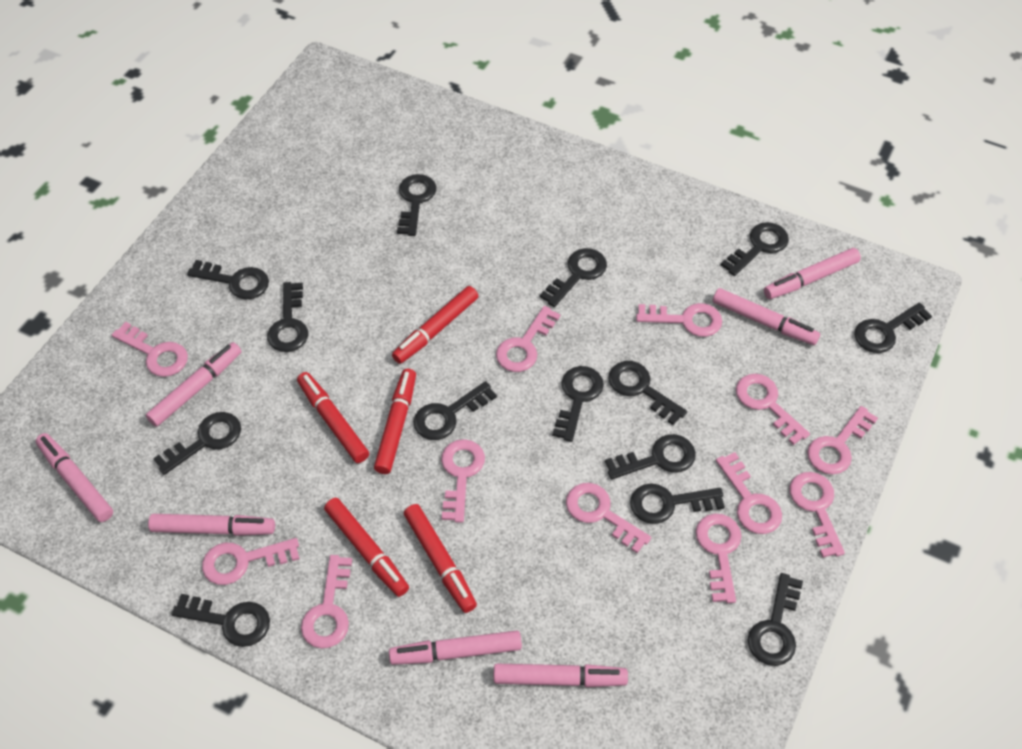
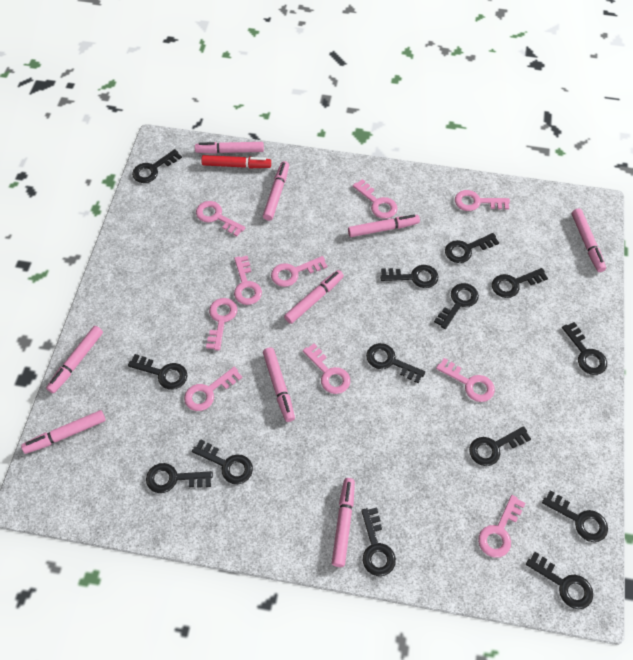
pink key: [112,322,188,377] [202,538,299,585] [301,555,352,649] [441,439,485,523] [496,306,560,372] [566,483,651,553] [636,303,722,337] [696,514,741,603] [716,452,782,534] [736,374,810,445] [789,472,845,558] [807,406,878,475] = 12 -> [184,366,242,411] [196,201,245,236] [206,298,237,351] [234,256,262,305] [271,256,327,287] [303,343,350,394] [353,179,397,219] [436,358,495,402] [455,190,510,211] [478,495,526,558] = 10
pink marker: [36,433,113,522] [146,342,242,427] [148,514,275,536] [389,631,522,665] [494,664,628,687] [713,288,820,345] [764,248,861,299] = 7 -> [21,410,106,454] [46,326,103,393] [195,142,264,154] [263,161,289,221] [263,347,295,422] [284,270,344,324] [332,478,355,567] [348,214,420,237] [572,208,606,272] = 9
red marker: [297,372,369,463] [324,498,409,597] [374,369,416,474] [392,286,478,364] [404,504,477,613] = 5 -> [201,155,271,168] = 1

